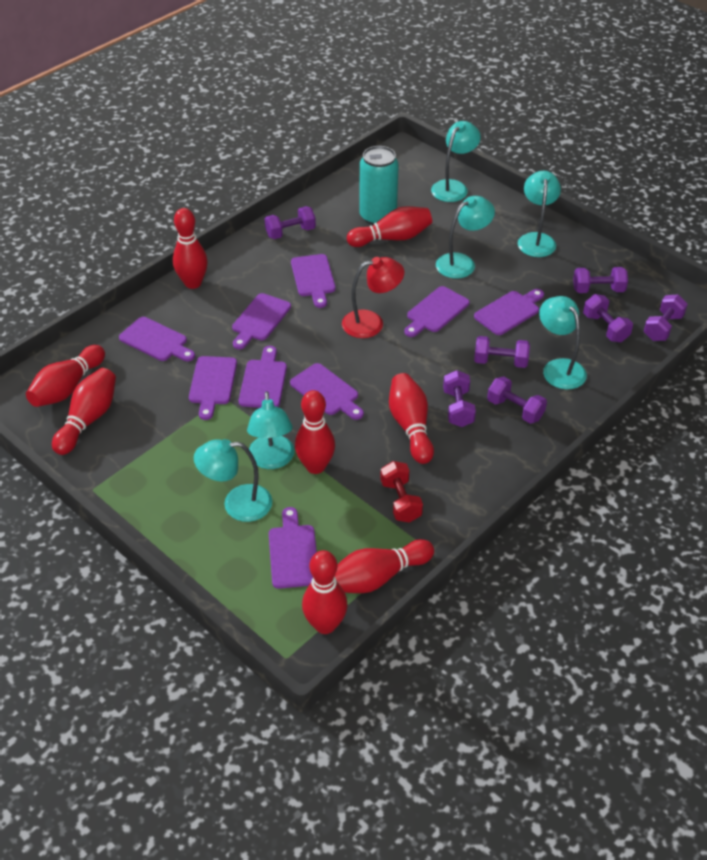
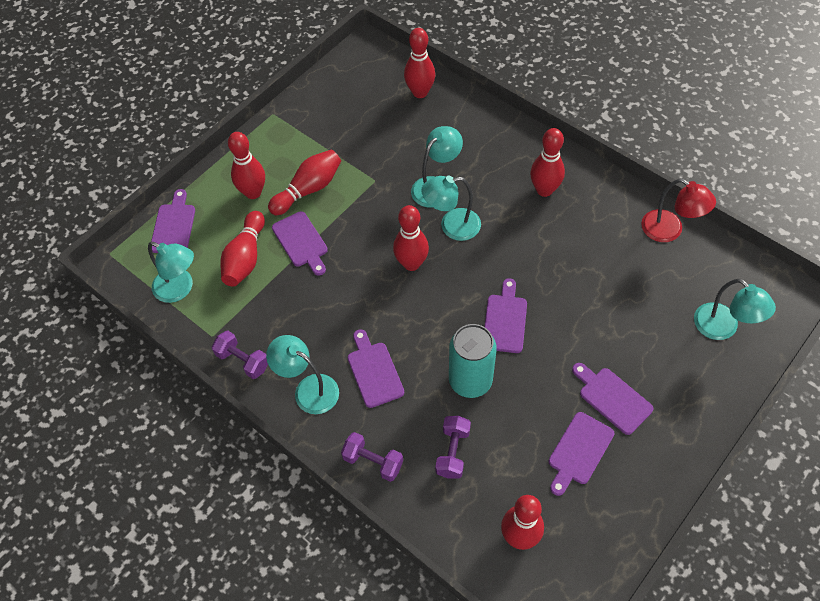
purple cutting board: [119,317,195,361] [189,356,237,420] [232,293,291,349] [239,346,287,408] [269,507,317,589] [290,363,364,420] [291,254,336,308] [404,286,469,337] [474,289,544,335] = 9 -> [151,189,195,253] [272,211,328,276] [348,329,404,408] [484,278,527,353] [549,412,614,496] [572,363,653,435] = 6
purple dumbbell: [265,206,316,239] [443,370,476,427] [474,336,530,368] [487,376,547,424] [573,267,628,293] [583,294,633,342] [644,295,688,341] = 7 -> [212,331,268,379] [341,432,403,482] [435,416,471,479] = 3
red bowling pin: [26,345,105,407] [52,368,116,455] [173,208,208,289] [295,390,335,474] [302,550,348,634] [335,539,434,593] [347,206,432,247] [389,373,434,464] = 8 -> [220,211,265,287] [228,132,265,199] [268,150,341,215] [393,205,429,271] [404,28,435,98] [501,495,544,550] [530,128,565,197] = 7
red dumbbell: [380,461,423,522] = 1 -> none = 0
turquoise lamp: [194,439,272,522] [247,391,294,469] [431,121,481,202] [436,196,495,278] [518,171,561,257] [539,296,587,389] = 6 -> [148,242,194,303] [266,335,339,414] [411,126,463,208] [421,176,481,241] [694,279,776,340] = 5

